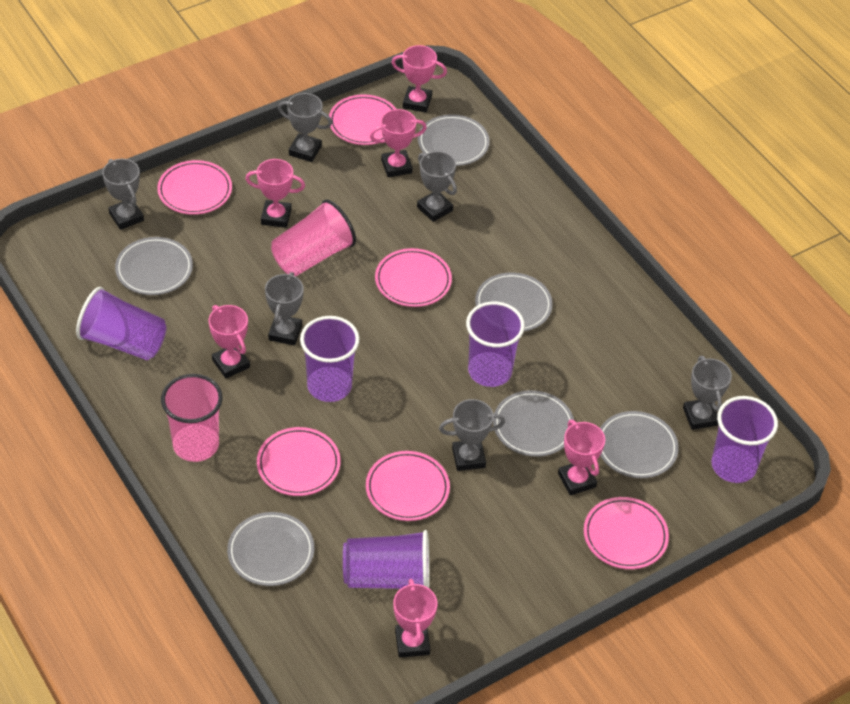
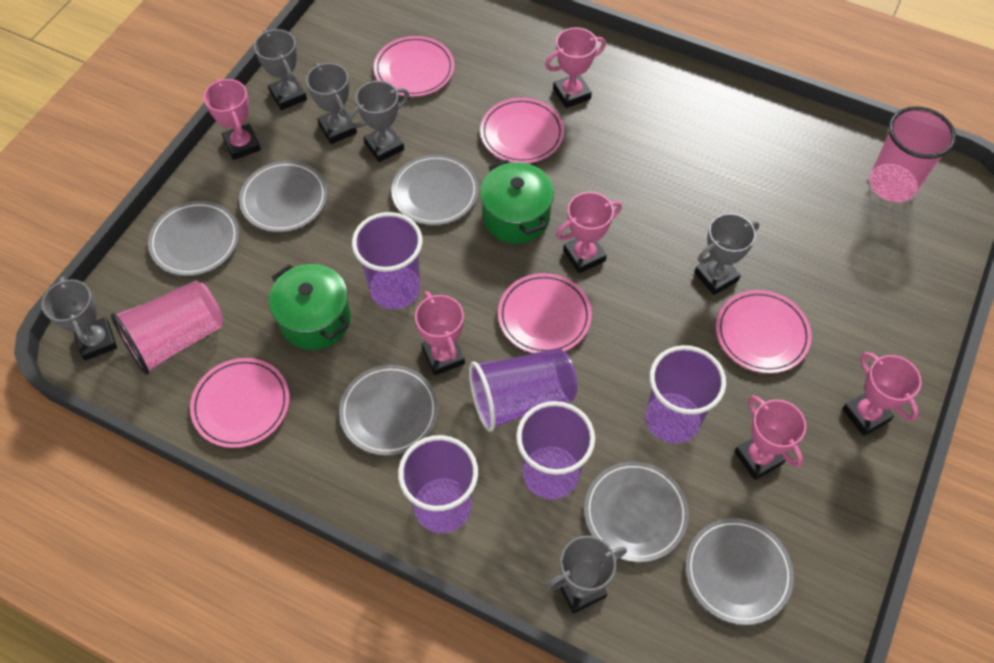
green pot: none = 0 -> [269,264,351,350] [480,160,554,244] = 2
pink plate: [157,160,232,215] [257,427,341,496] [329,94,396,145] [366,451,450,521] [375,248,452,307] [584,497,669,569] = 6 -> [190,358,289,448] [374,36,454,97] [480,98,564,163] [498,273,592,353] [716,290,812,373] = 5

